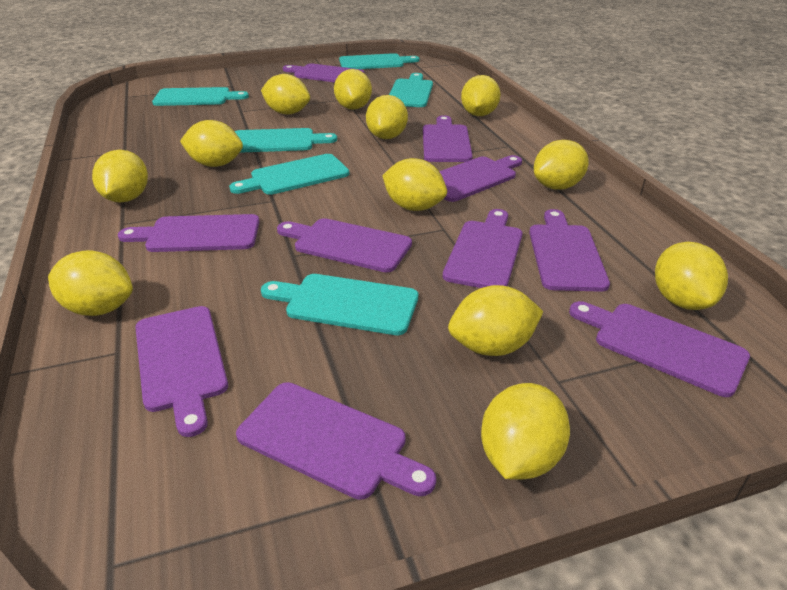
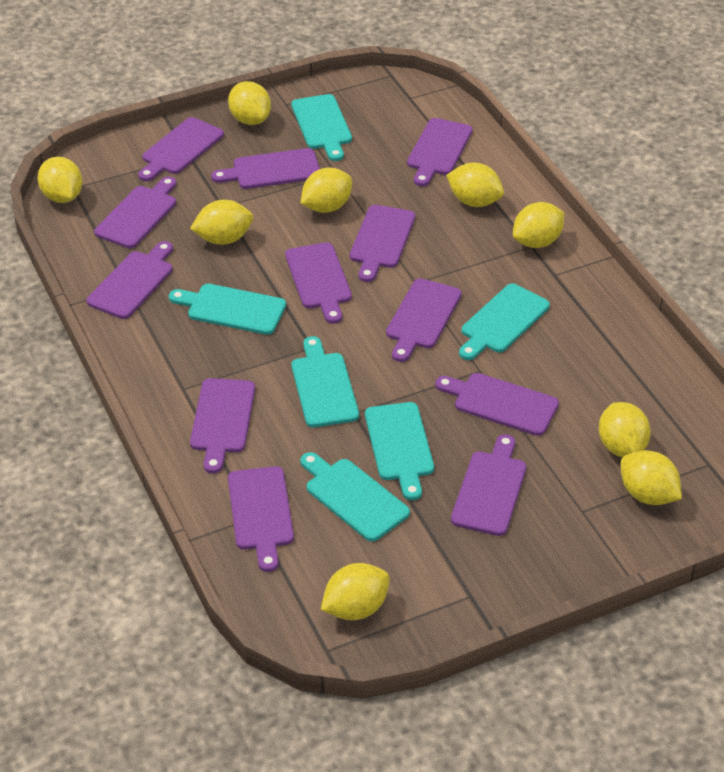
purple cutting board: [118,214,260,252] [135,306,228,437] [236,382,436,500] [277,218,412,272] [283,64,365,82] [423,115,473,162] [439,155,522,202] [443,209,523,288] [529,209,610,292] [569,301,750,397] = 10 -> [86,241,173,319] [94,176,177,248] [138,117,224,181] [190,378,255,474] [211,148,320,189] [228,466,294,572] [285,242,352,324] [350,205,415,282] [386,278,462,362] [407,118,473,187] [435,373,559,436] [451,434,526,536] = 12
yellow lemon: [48,250,133,316] [92,150,148,203] [180,120,243,167] [261,74,310,115] [334,69,372,110] [366,95,408,139] [382,158,447,211] [448,285,543,356] [461,75,501,116] [481,383,570,479] [534,140,589,190] [655,242,728,310] = 12 -> [37,157,82,203] [190,200,253,245] [228,81,271,125] [301,167,352,213] [321,563,390,620] [446,162,504,207] [513,202,565,248] [599,402,651,457] [621,450,682,505] = 9

